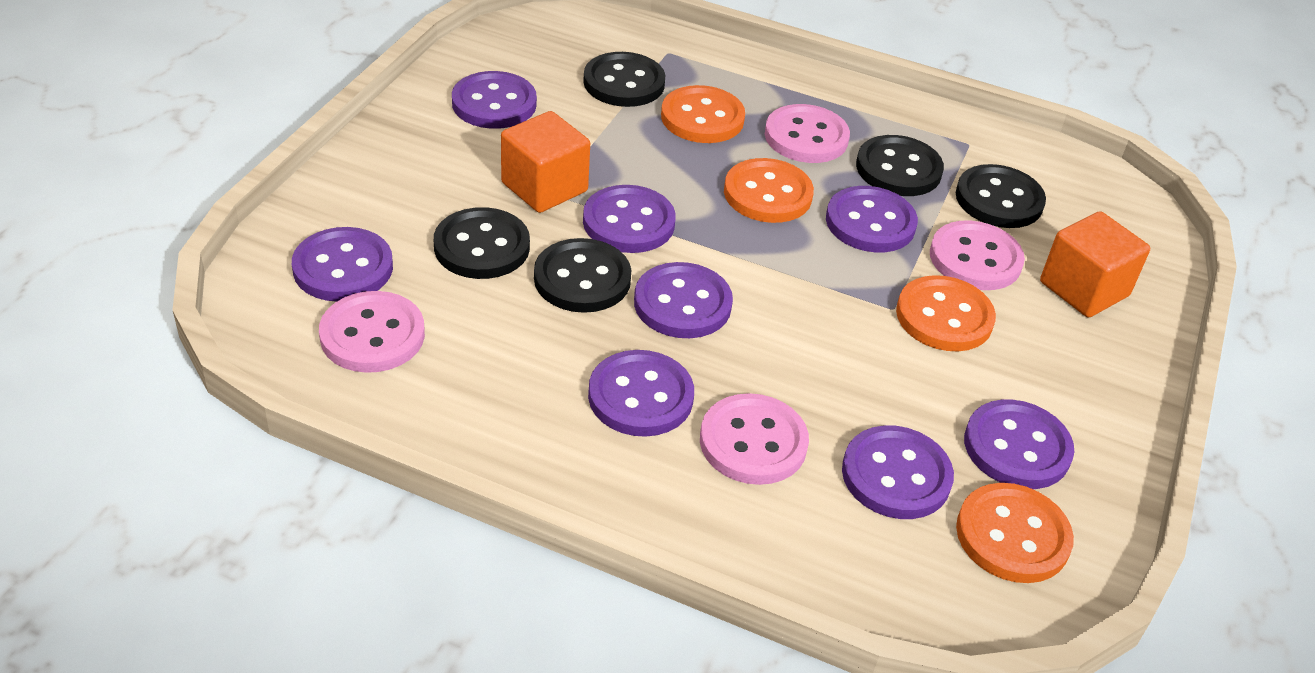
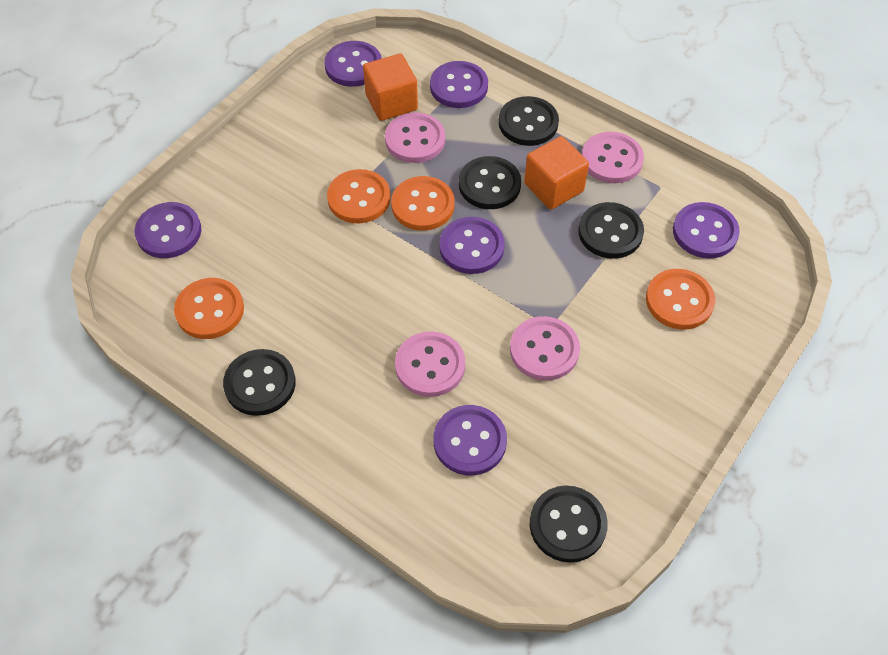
purple button: [292,227,393,302] [452,71,537,129] [583,185,676,253] [588,350,694,437] [634,262,733,338] [826,186,918,252] [842,425,954,519] [964,400,1074,489] = 8 -> [134,202,201,258] [324,41,382,87] [430,61,488,108] [434,405,507,475] [439,217,505,274] [673,202,740,259] = 6

